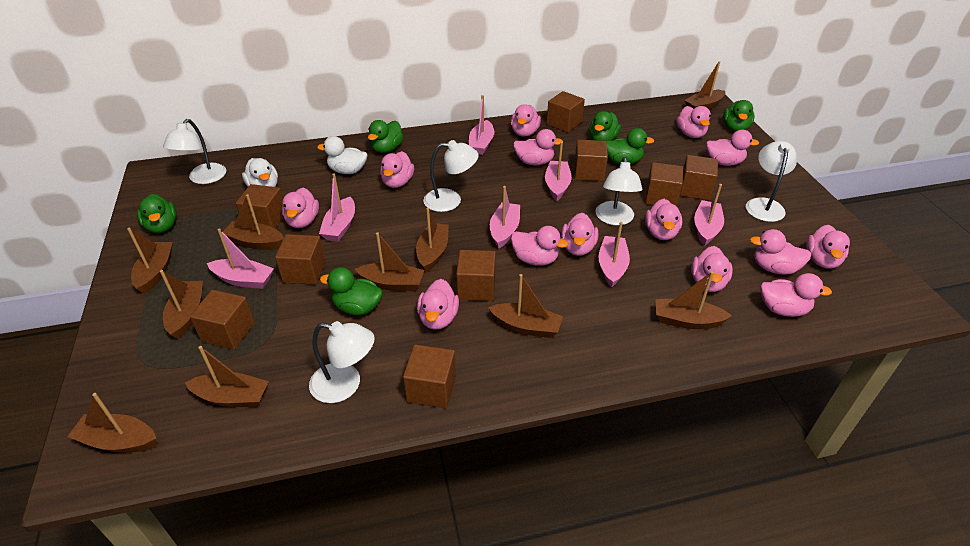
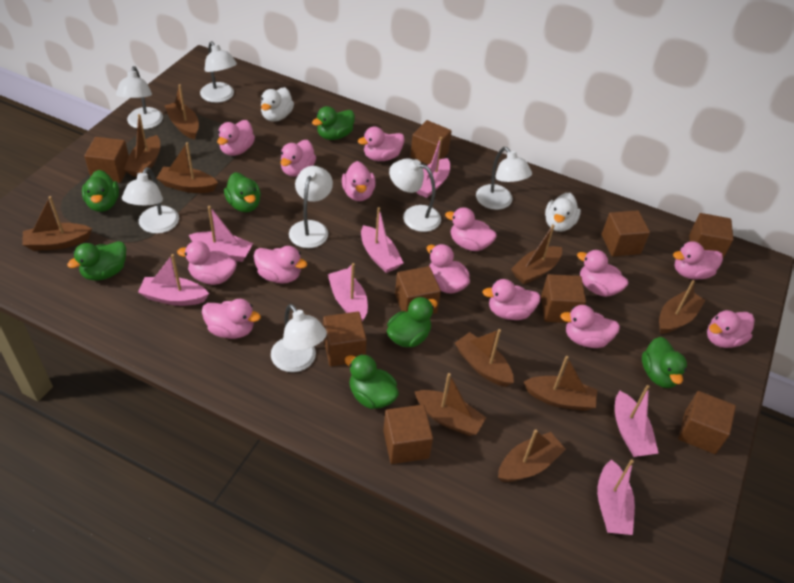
green duck: [137,194,177,233] [320,267,383,315] [368,120,404,153] [589,111,621,141] [605,128,654,164] [723,100,754,132] = 6 -> [67,241,126,281] [82,170,119,212] [224,172,261,212] [312,106,355,140] [344,354,399,409] [387,297,437,347] [642,337,687,388] = 7
white lamp: [163,119,226,184] [309,321,375,403] [423,140,479,212] [595,157,642,225] [746,141,797,222] = 5 -> [116,66,163,129] [122,167,179,234] [200,41,237,103] [271,304,327,372] [289,166,333,248] [389,158,441,232] [476,147,532,210] = 7

